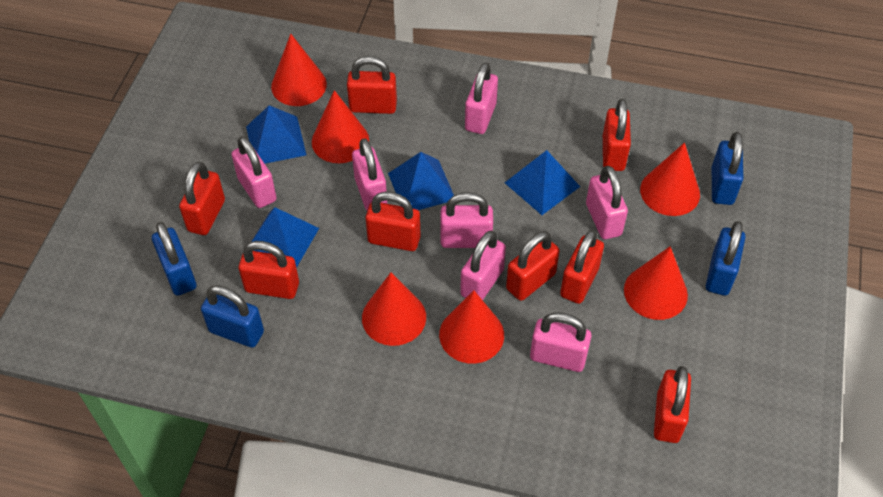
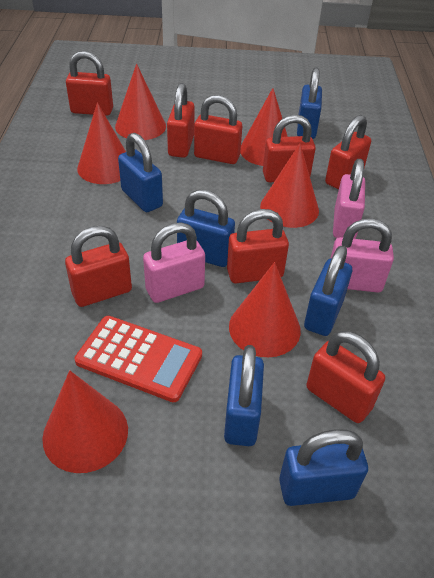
blue padlock: [152,222,196,296] [201,285,264,348] [706,221,746,296] [712,132,744,205] = 4 -> [118,133,163,212] [177,190,235,267] [224,345,264,446] [279,429,368,506] [297,67,322,139] [304,246,352,336] = 6
blue pyramid: [246,105,306,164] [251,207,319,268] [388,152,454,210] [505,150,580,215] = 4 -> none = 0
pink padlock: [231,136,277,208] [352,138,387,211] [441,192,493,248] [460,231,506,300] [465,62,498,134] [530,312,592,372] [586,166,628,239] = 7 -> [143,223,205,303] [330,218,394,293] [333,159,365,239] = 3
red calculator: none = 0 -> [75,316,202,402] = 1

